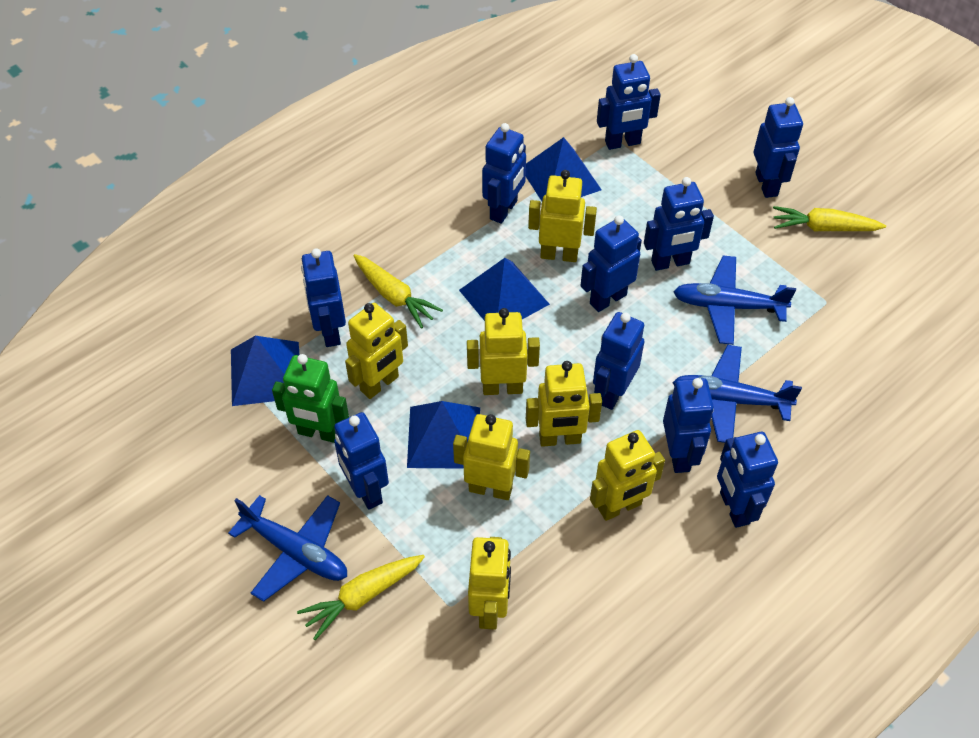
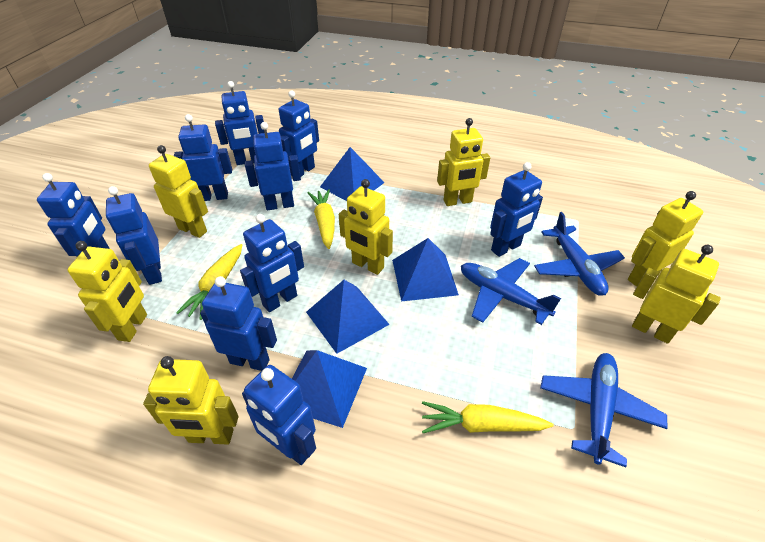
green robot: [272,354,349,443] = 1 -> none = 0

